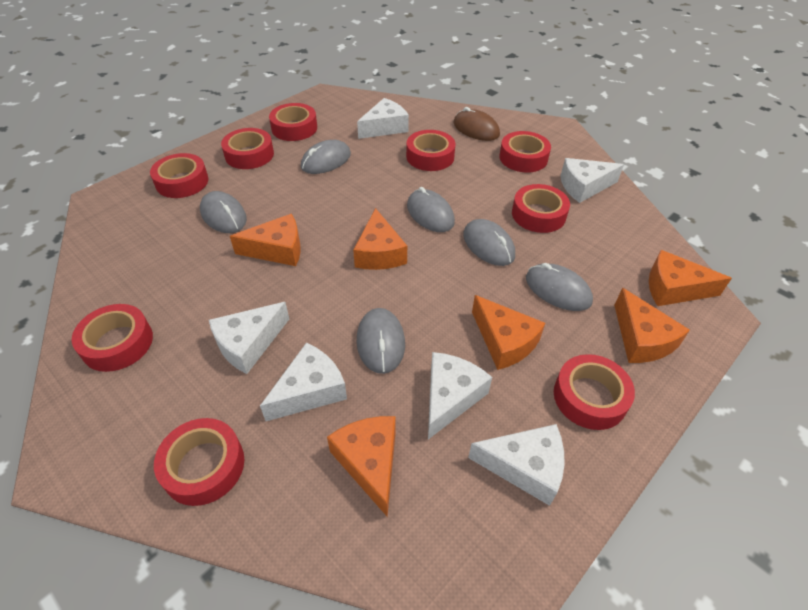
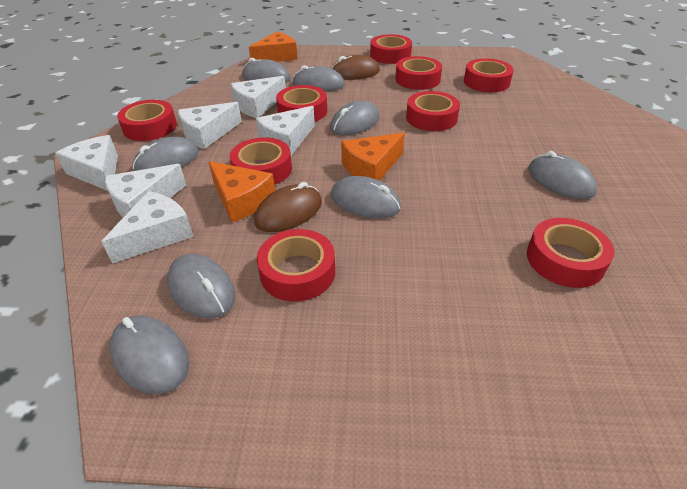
brown mouse: [453,107,500,141] = 1 -> [254,182,322,232] [331,55,380,80] = 2
grey mouse: [200,191,247,233] [301,140,351,174] [357,308,405,374] [407,187,455,232] [463,219,515,266] [526,263,593,311] = 6 -> [110,316,189,394] [133,137,199,171] [167,254,235,319] [242,58,291,83] [292,65,345,92] [330,101,380,135] [331,176,401,219] [528,151,597,199] = 8
orange cheese: [230,214,301,266] [327,416,396,516] [353,208,407,270] [472,295,545,370] [614,288,690,363] [649,250,732,306] = 6 -> [208,161,275,222] [249,32,297,62] [341,132,405,181] = 3

